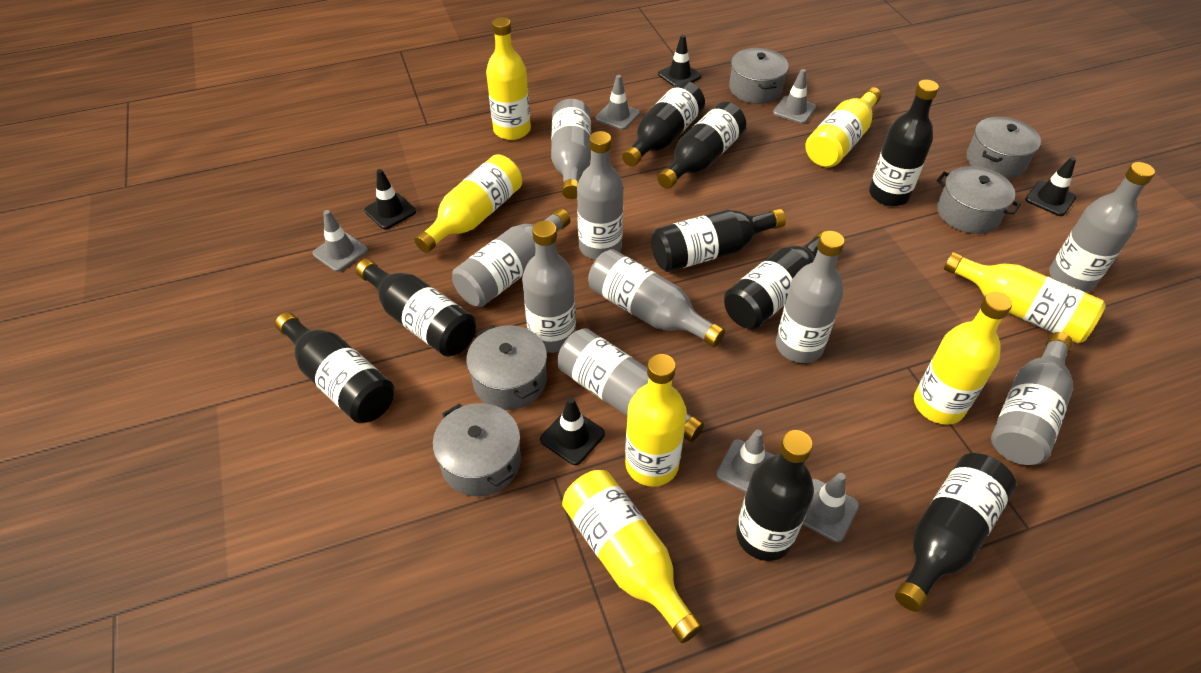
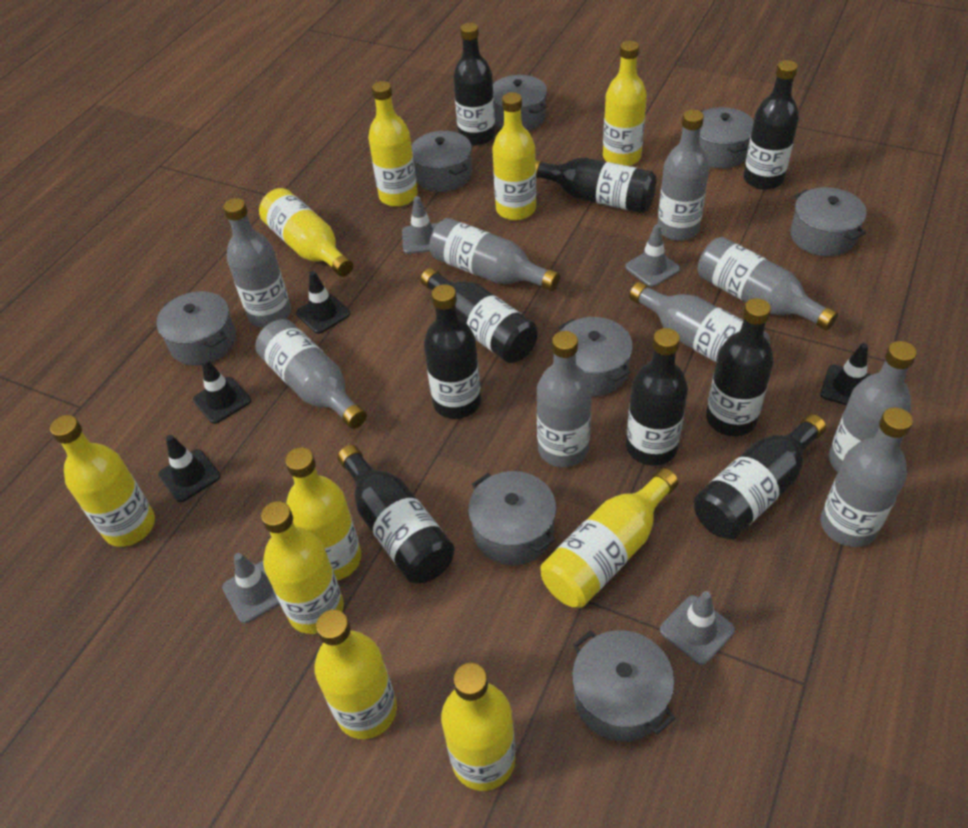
grey pot: [433,403,521,496] [466,325,547,410] [729,48,789,104] [937,166,1021,234] [966,117,1041,179] = 5 -> [156,291,236,366] [412,131,472,192] [468,471,556,565] [493,75,547,131] [558,317,633,396] [572,630,675,742] [700,107,754,168] [790,187,867,256] = 8
grey traffic cone: [313,210,368,272] [596,75,640,130] [716,430,776,492] [773,69,816,124] [802,473,859,542] = 5 -> [222,553,280,623] [402,196,438,254] [625,224,680,287] [660,591,735,665] = 4
yellow bottle: [414,154,522,253] [486,17,531,140] [562,470,703,643] [625,354,687,487] [806,87,881,167] [914,292,1012,425] [944,252,1106,344] = 7 -> [50,415,155,547] [259,188,353,277] [261,501,344,634] [285,447,361,580] [314,609,397,739] [368,81,418,207] [441,663,516,791] [492,92,536,220] [541,468,679,608] [603,41,647,166] = 10

